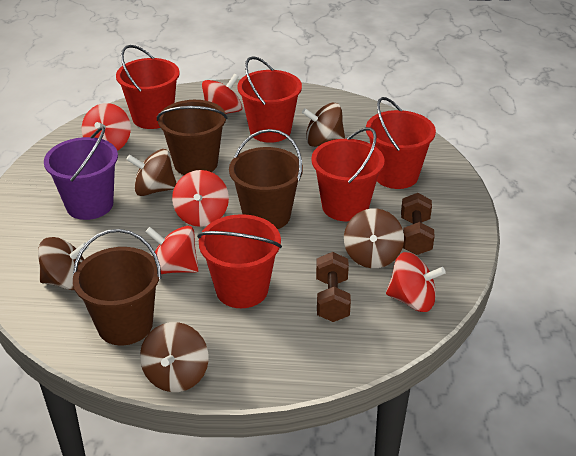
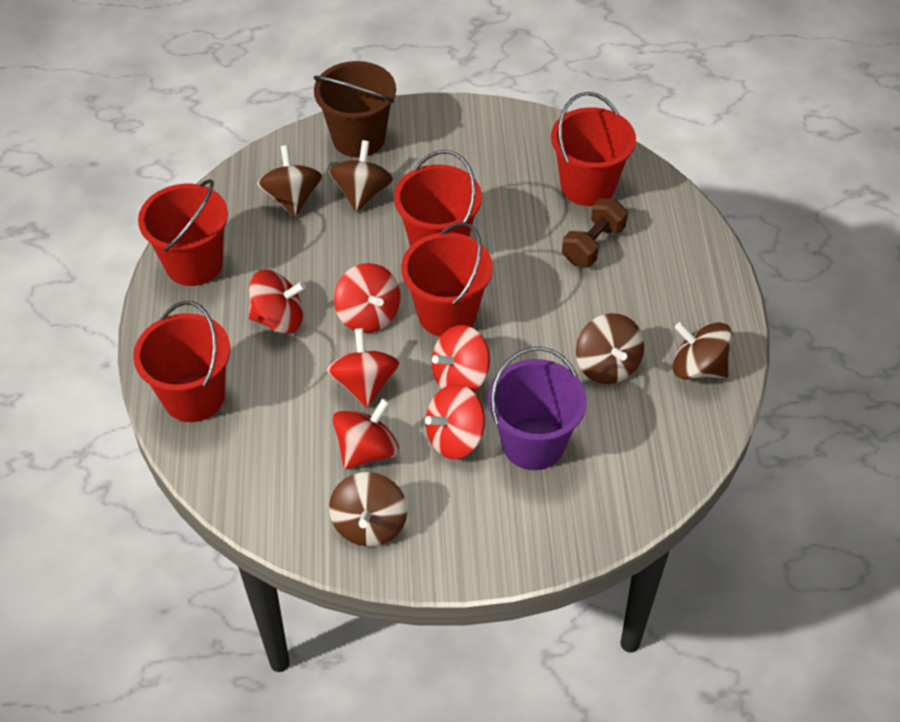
brown bucket: [73,229,161,345] [157,100,228,175] [229,129,303,229] = 3 -> [314,61,396,157] = 1
brown dumbbell: [316,252,351,322] [401,193,435,255] = 2 -> [562,198,628,267] = 1
red spinning top: [82,103,131,151] [145,226,199,274] [172,170,229,227] [202,74,242,114] [386,252,446,312] = 5 -> [248,270,306,334] [326,328,399,408] [333,398,399,469] [334,263,400,333] [425,384,485,459] [432,325,490,392] = 6

